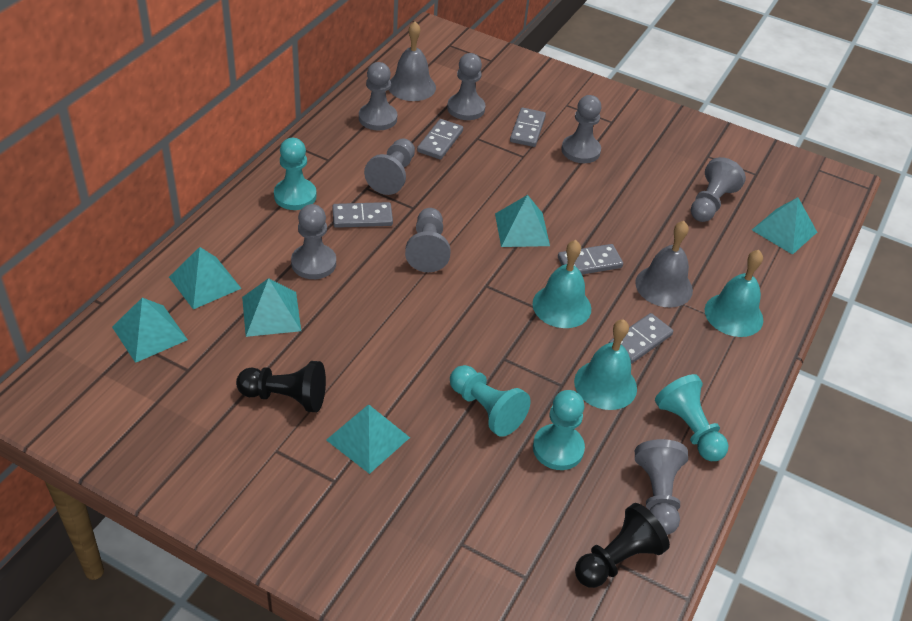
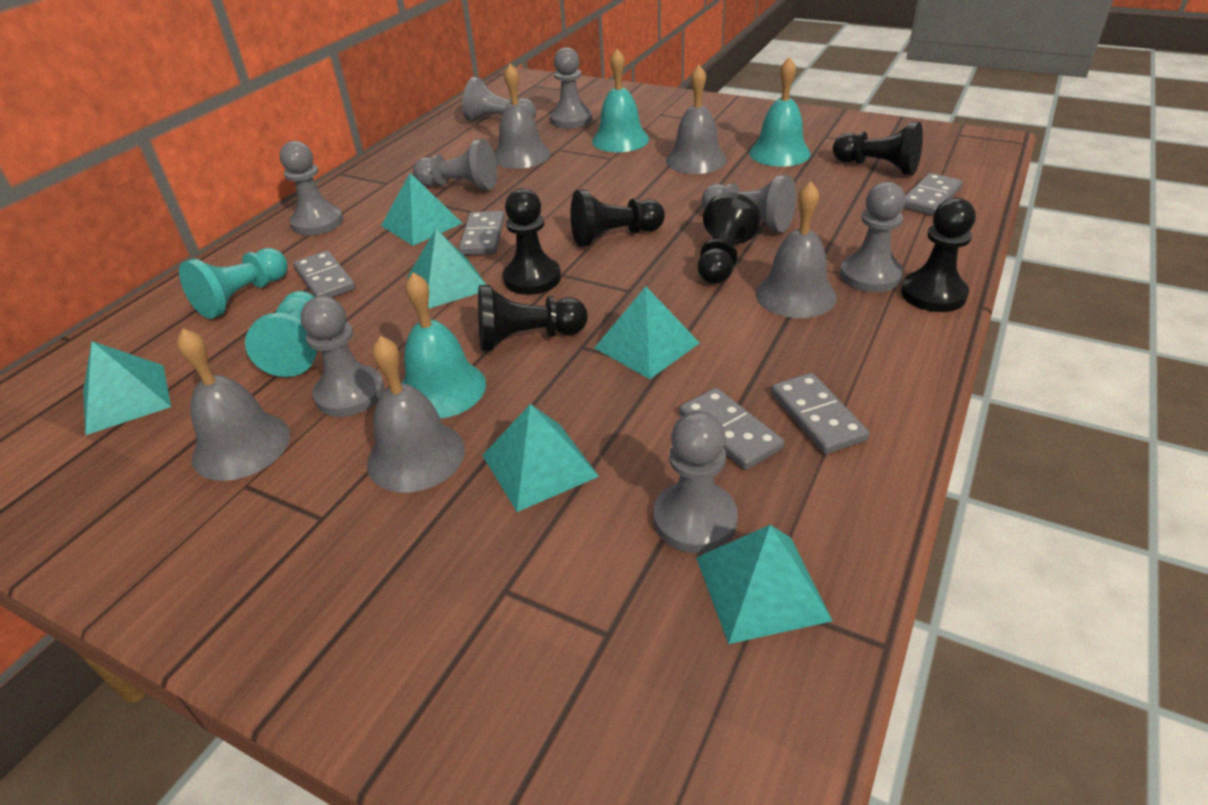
black pawn: [236,361,326,412] [575,503,670,588] = 2 -> [478,285,588,351] [503,188,561,295] [571,190,665,247] [698,192,761,284] [833,122,923,175] [901,198,976,312] = 6
grey bell: [389,22,436,101] [635,221,693,308] = 2 -> [177,328,290,481] [367,336,465,493] [494,64,551,169] [666,65,727,174] [756,181,837,318] = 5
turquoise pawn: [274,138,317,210] [450,365,530,437] [533,390,585,470] [655,374,728,461] = 4 -> [179,248,288,319] [245,291,318,377] = 2

